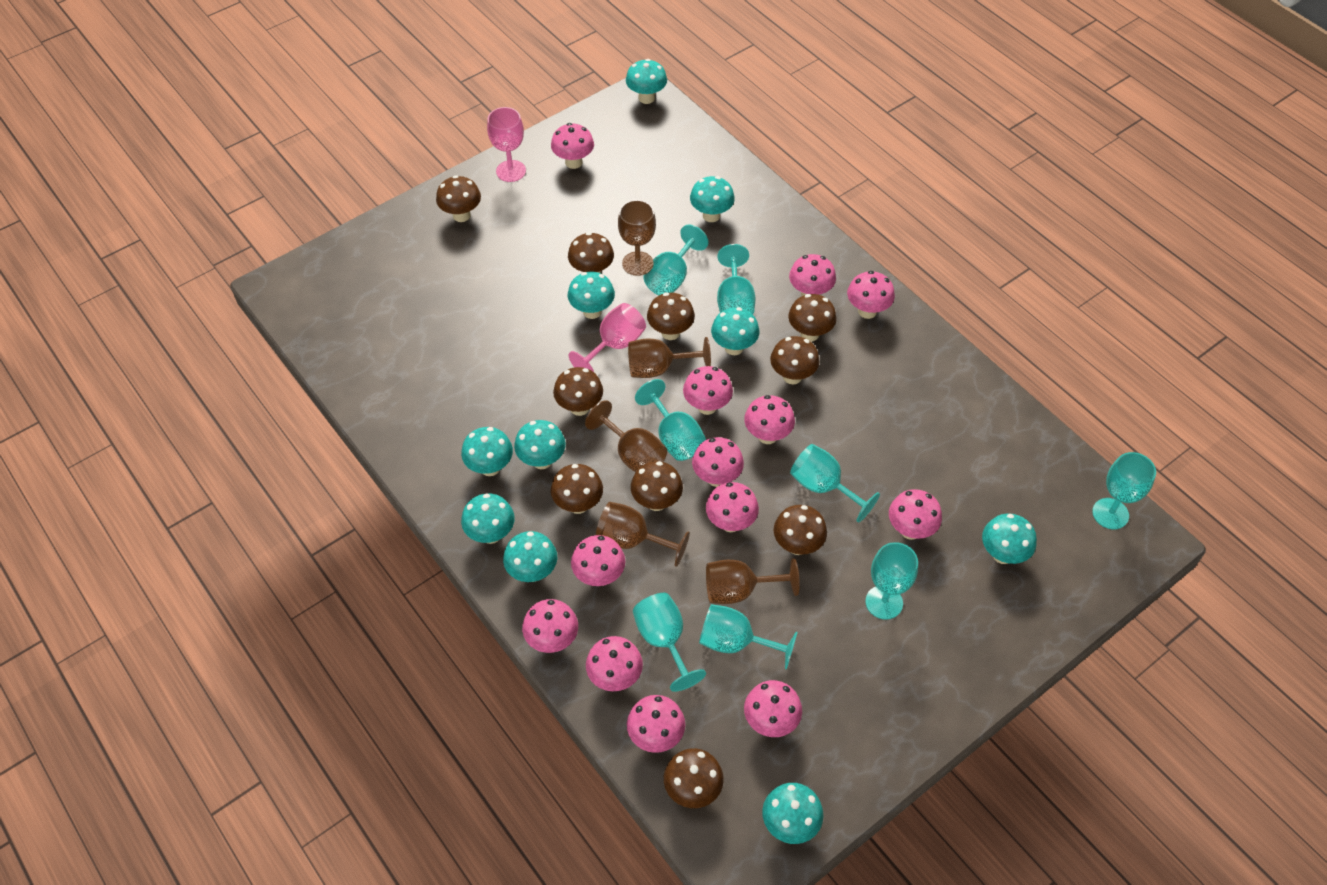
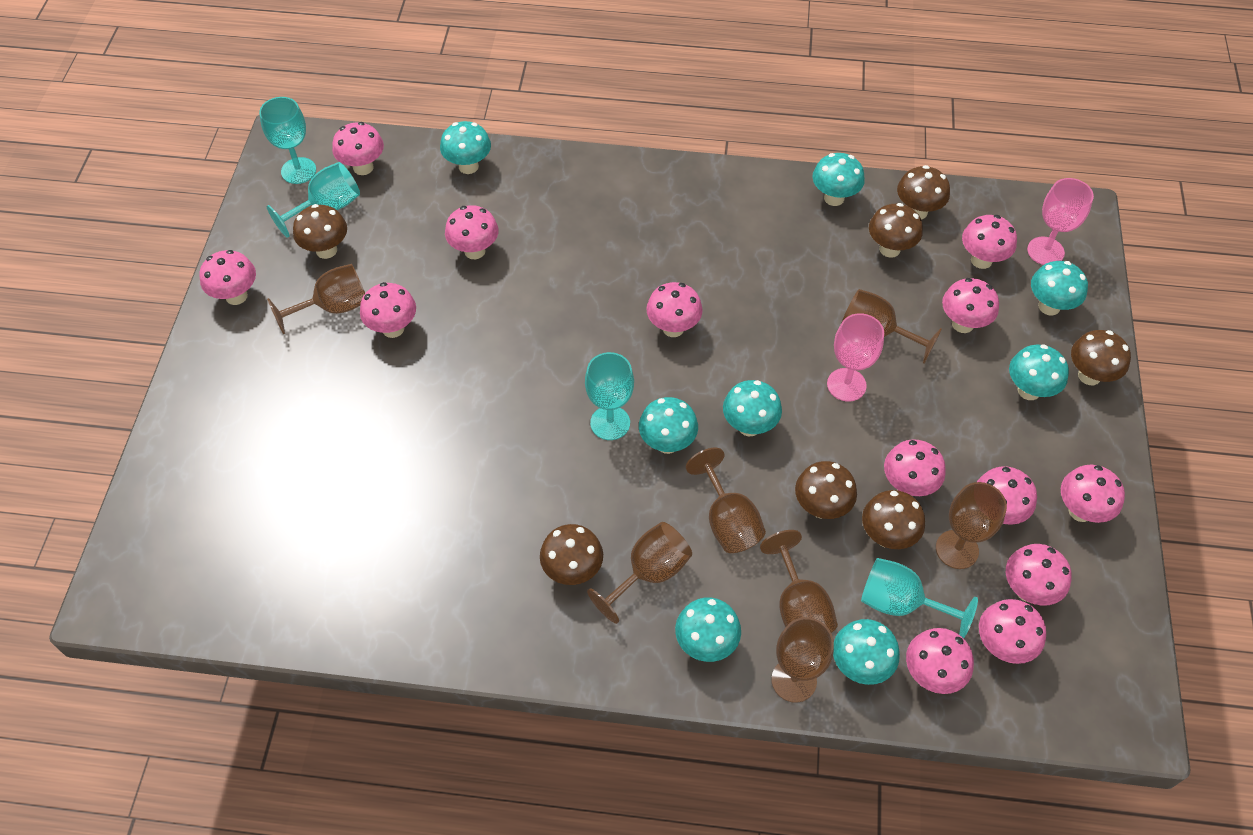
brown goblet: [585,400,667,472] [596,502,690,567] [618,200,656,276] [628,337,711,378] [706,558,800,604] = 5 -> [267,264,365,334] [587,522,692,624] [686,447,766,553] [760,530,838,633] [771,617,834,703] [842,289,942,364] [936,482,1007,569] = 7
brown mushroom: [436,175,481,222] [551,464,603,514] [553,367,603,416] [568,232,614,273] [631,461,683,511] [647,292,695,340] [664,748,724,808] [770,336,819,384] [773,505,827,555] [788,294,836,342] = 10 -> [293,204,347,259] [540,524,603,585] [795,461,857,519] [862,490,925,549] [869,203,923,258] [897,165,950,219] [1071,330,1131,385] = 7
turquoise goblet: [633,593,706,692] [635,379,706,461] [644,225,708,295] [699,604,797,670] [717,244,755,314] [790,444,880,523] [865,542,918,620] [1092,452,1156,529] = 8 -> [259,97,316,184] [267,162,360,238] [585,352,634,440] [861,558,978,638] = 4
turquoise mushroom: [461,427,513,476] [461,493,515,544] [503,531,557,582] [514,420,566,469] [568,272,615,319] [626,59,667,104] [690,176,735,222] [711,307,759,355] [762,783,823,844] [982,513,1037,564] = 10 -> [440,121,491,174] [639,397,698,454] [675,597,741,662] [723,380,782,436] [812,153,865,206] [833,619,900,685] [1009,344,1069,400] [1031,261,1088,315] = 8

